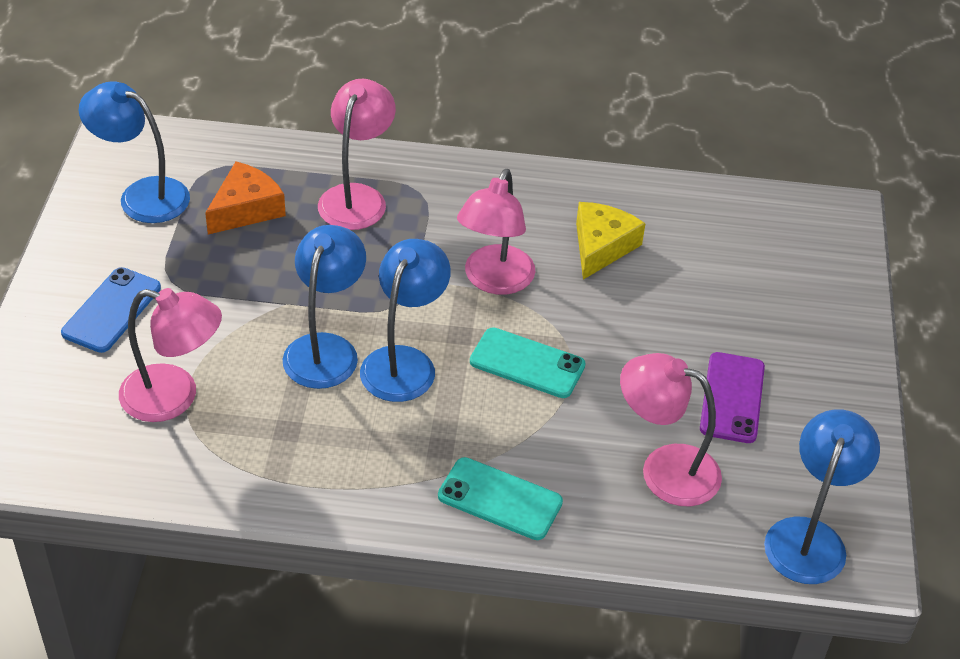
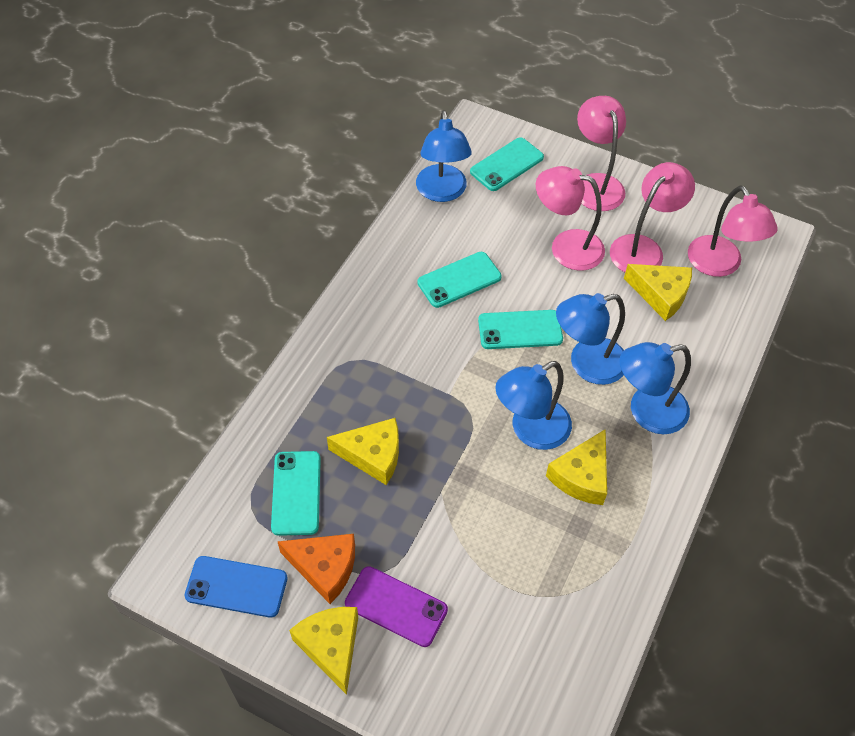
turquoise phone: [438,457,563,540] [470,327,586,398] = 2 -> [271,451,321,536] [417,252,502,308] [470,137,544,191] [478,310,563,349] = 4
yellow cheese: [576,202,646,280] = 1 -> [289,607,358,695] [327,418,399,485] [546,429,607,505] [624,264,692,321] = 4

